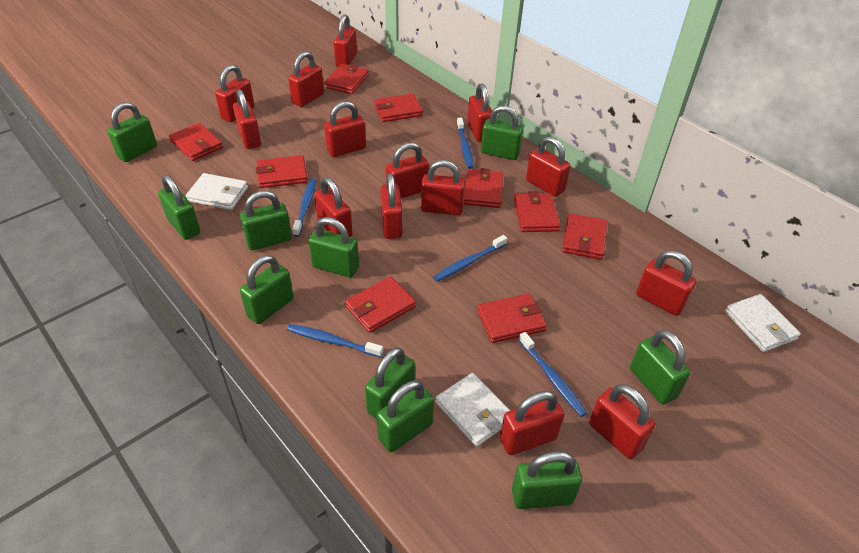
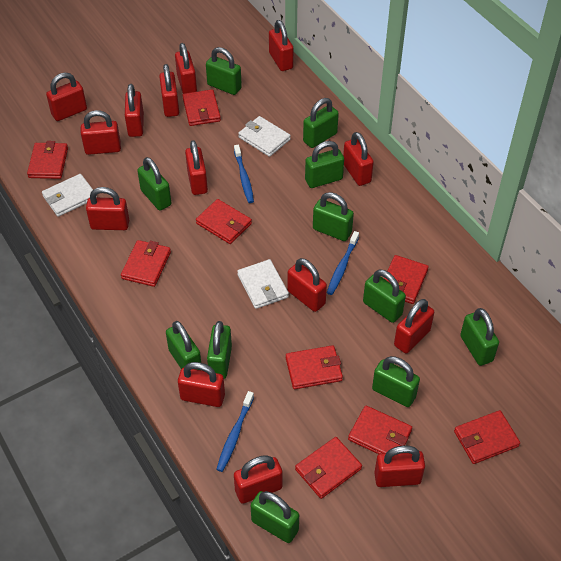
blue toothbrush: [287,324,383,358] [292,179,317,237] [433,235,507,282] [457,118,474,169] [519,332,587,417] = 5 -> [216,391,254,472] [234,145,254,203] [327,231,359,295] = 3
green padlock: [107,102,157,162] [158,175,201,240] [240,191,292,251] [240,255,294,324] [308,217,359,277] [365,347,415,419] [377,381,434,452] [481,105,523,160] [512,451,582,509] [630,330,691,404] = 10 -> [137,157,171,211] [166,321,201,370] [206,47,242,95] [207,321,232,379] [251,491,299,543] [303,98,339,148] [305,141,344,188] [313,192,354,241] [363,270,406,323] [372,356,420,407] [460,308,499,366] = 11

